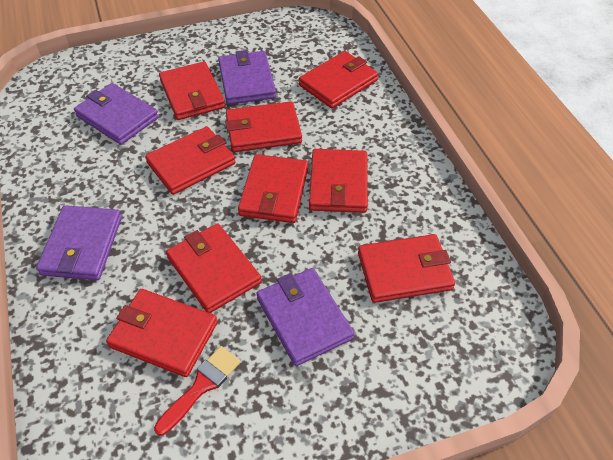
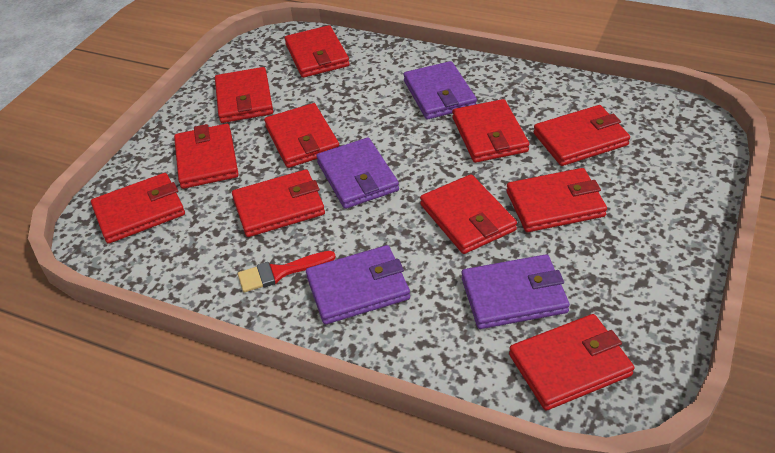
red wallet: [106,289,218,377] [145,126,235,195] [159,62,225,120] [166,223,262,313] [225,101,302,152] [238,154,308,223] [299,51,378,109] [309,149,368,213] [358,234,455,303] = 9 -> [91,173,185,244] [174,124,239,189] [215,67,273,123] [232,169,325,237] [264,103,339,168] [284,25,350,78] [420,174,517,254] [452,99,529,163] [506,168,607,232] [509,314,635,411] [534,105,630,166] = 11

